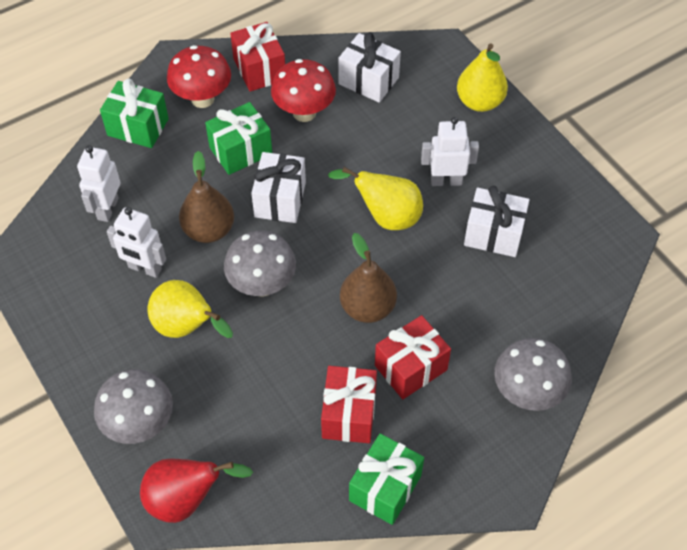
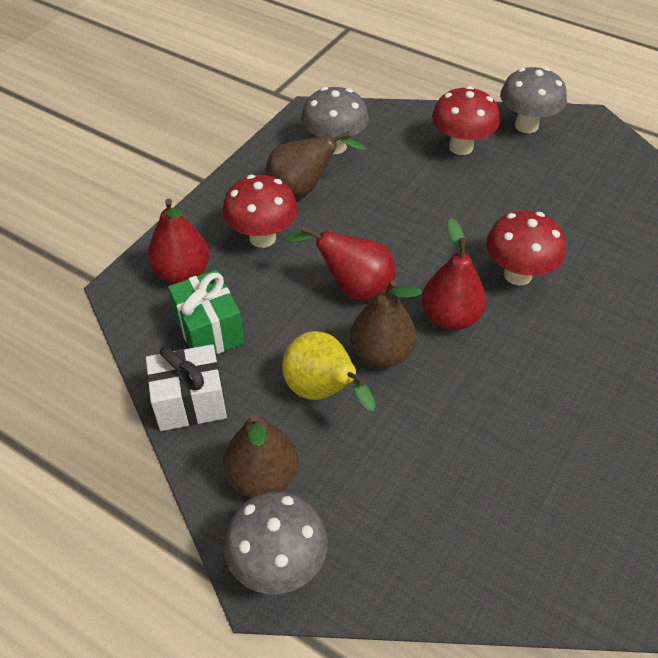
brown pear: [179,151,234,243] [340,233,397,323] = 2 -> [223,413,298,498] [265,131,366,198] [350,280,422,368] = 3
green gift: [100,78,169,148] [205,102,272,175] [349,433,424,525] = 3 -> [168,270,244,354] = 1
red gift: [230,22,285,91] [321,366,377,443] [375,315,451,399] = 3 -> none = 0
red mushroom: [167,45,231,108] [271,59,336,122] = 2 -> [222,175,298,248] [432,86,500,155] [486,210,566,285] = 3
red pear: [140,458,253,523] = 1 -> [147,199,210,284] [286,226,395,300] [422,218,486,330] = 3
white gift: [251,152,306,223] [338,32,401,103] [464,186,530,257] = 3 -> [146,344,227,431] = 1
white robot: [77,145,120,222] [107,207,166,278] [421,117,479,186] = 3 -> none = 0
yellow pear: [148,280,233,338] [328,167,423,230] [457,43,508,112] = 3 -> [282,331,376,411] = 1

